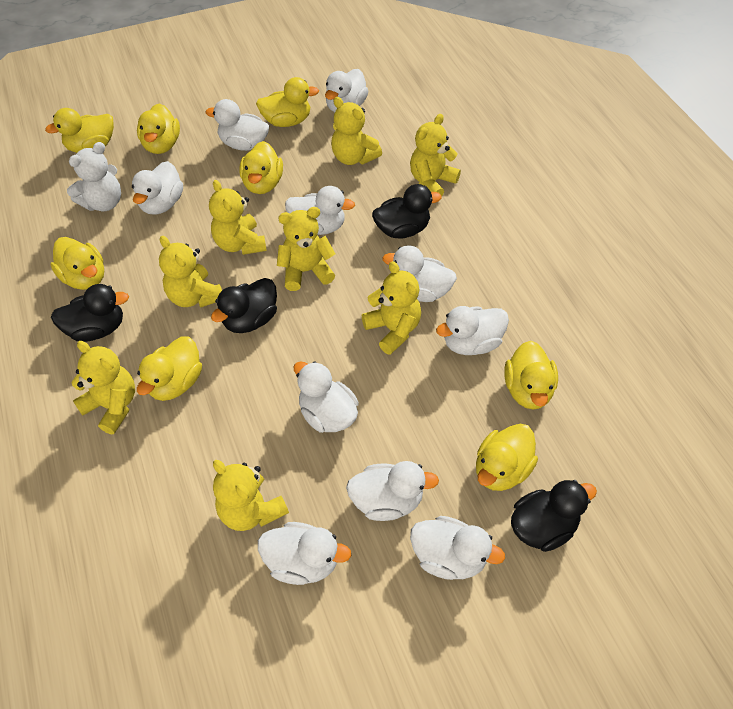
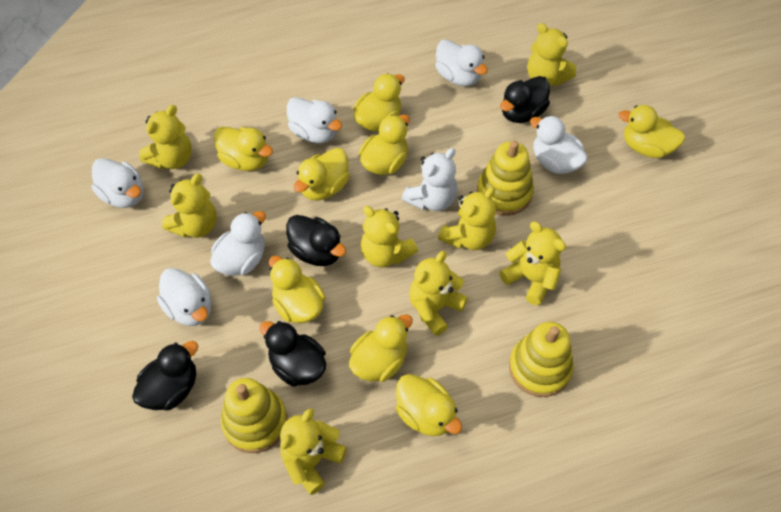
white duck: [132,161,183,215] [206,99,269,151] [258,522,351,585] [285,186,355,235] [294,361,359,433] [325,69,368,112] [346,461,439,521] [382,245,457,302] [410,516,505,580] [436,306,509,355] = 10 -> [91,158,144,208] [157,268,211,326] [211,211,266,276] [287,97,342,143] [435,39,488,86] [530,115,588,174] = 6
yellow stacking toy: none = 0 -> [221,378,287,453] [477,141,534,216] [509,322,574,397] = 3

